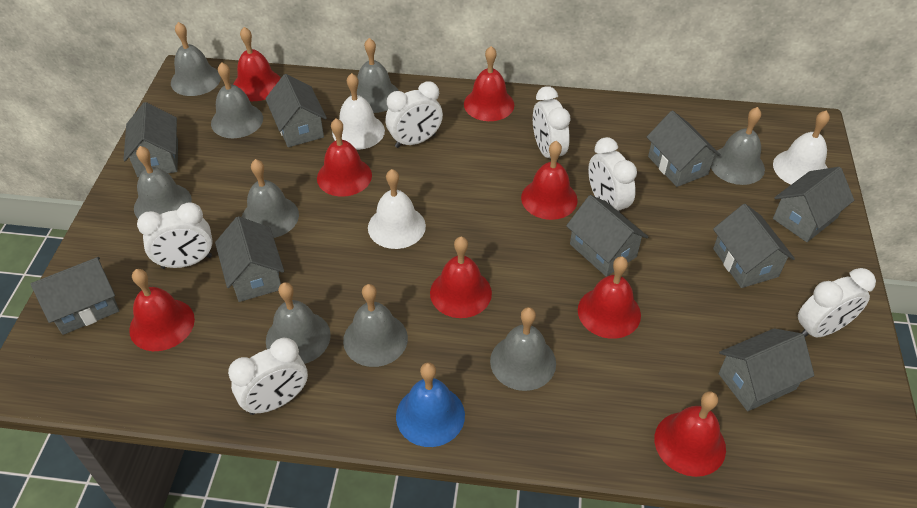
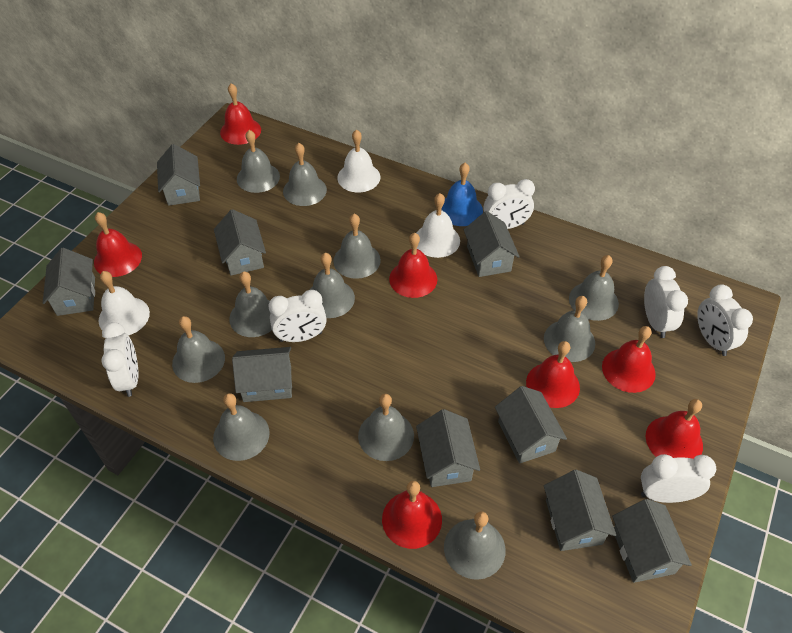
grey bell: [134,146,192,218] [171,22,221,96] [211,62,263,138] [242,159,299,238] [266,282,331,364] [343,284,408,367] [350,38,399,113] [490,307,556,391] [711,107,765,185] = 9 -> [172,316,225,383] [213,393,270,461] [229,271,272,337] [237,130,280,193] [283,143,327,206] [310,253,355,318] [333,214,381,279] [358,394,414,461] [444,511,505,580] [544,296,595,362] [569,255,619,321] = 11
red bell: [129,269,195,351] [233,27,281,101] [317,119,372,197] [430,237,492,318] [464,46,514,121] [521,141,578,220] [578,256,641,339] [654,391,726,477] = 8 -> [94,212,142,277] [220,83,261,145] [382,481,442,549] [389,233,437,298] [526,341,580,408] [602,326,656,393] [646,399,703,459] = 7

